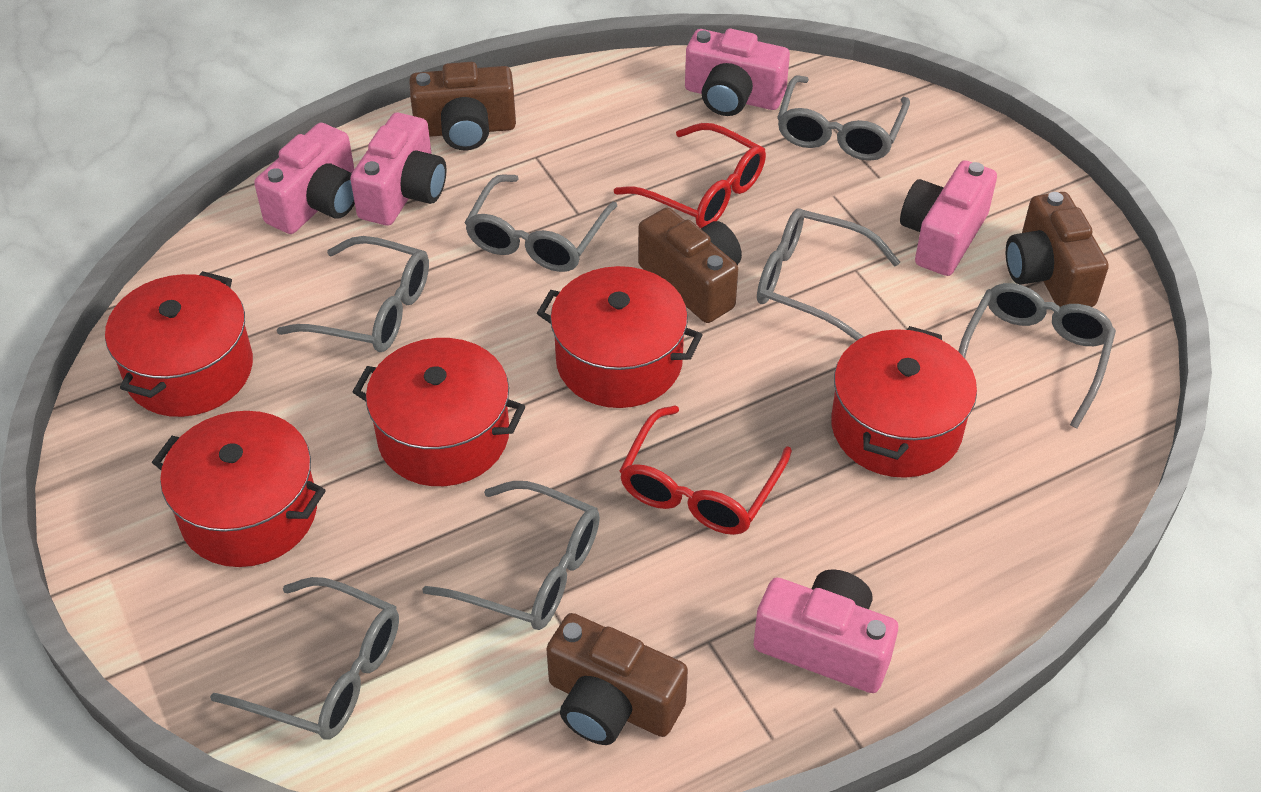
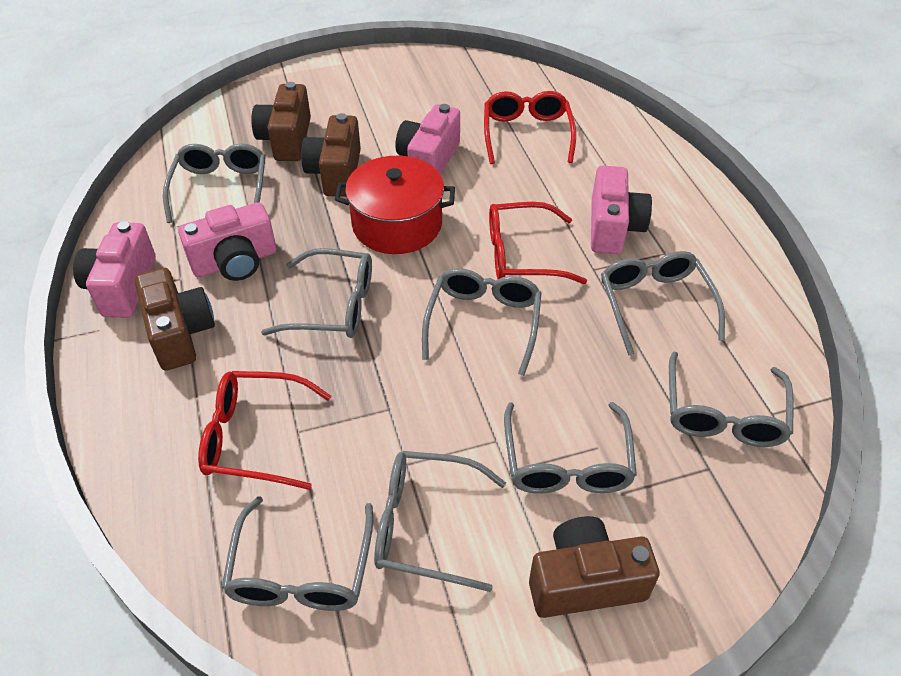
grey glasses: [210,577,399,740] [277,236,429,352] [422,481,600,630] [464,174,617,272] [757,209,900,341] [777,75,910,161] [958,283,1116,428] = 7 -> [163,143,266,223] [222,496,374,611] [261,248,372,338] [374,451,506,592] [422,268,542,376] [504,402,637,494] [601,251,725,356] [669,352,794,447] = 8
pink camera: [254,123,355,234] [350,113,447,226] [685,29,790,116] [754,569,898,693] [900,160,997,276] = 5 -> [73,221,156,318] [178,202,276,281] [396,104,460,175] [591,165,652,254] = 4
red glasses: [614,123,766,228] [619,406,792,535] = 2 -> [198,371,331,490] [484,91,576,164] [489,202,587,284] = 3
red pot: [105,271,253,417] [152,411,326,567] [353,338,525,486] [537,266,702,408] [831,326,977,478] = 5 -> [335,156,455,254] = 1

